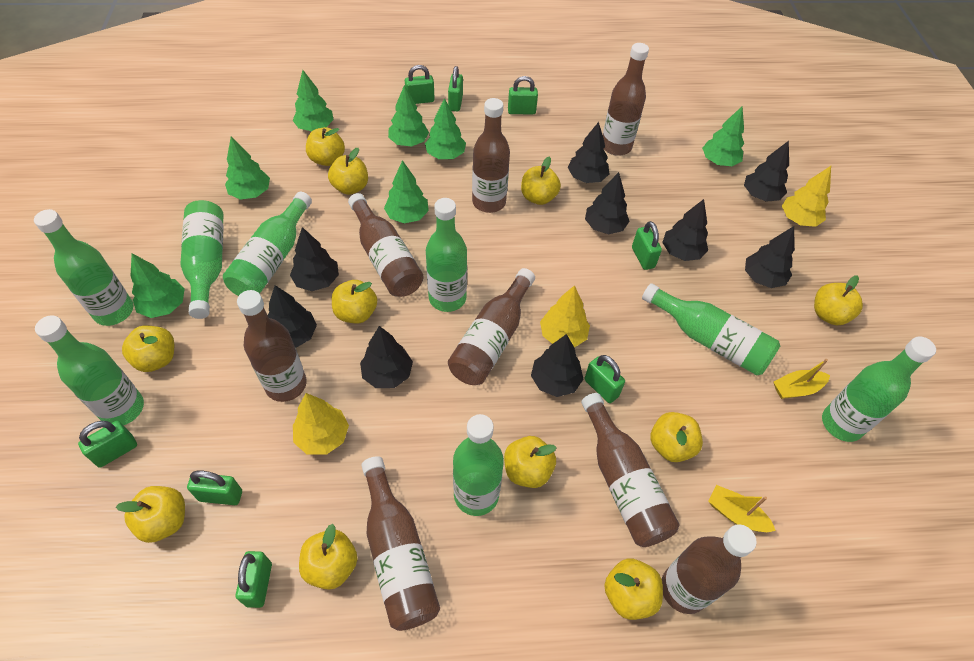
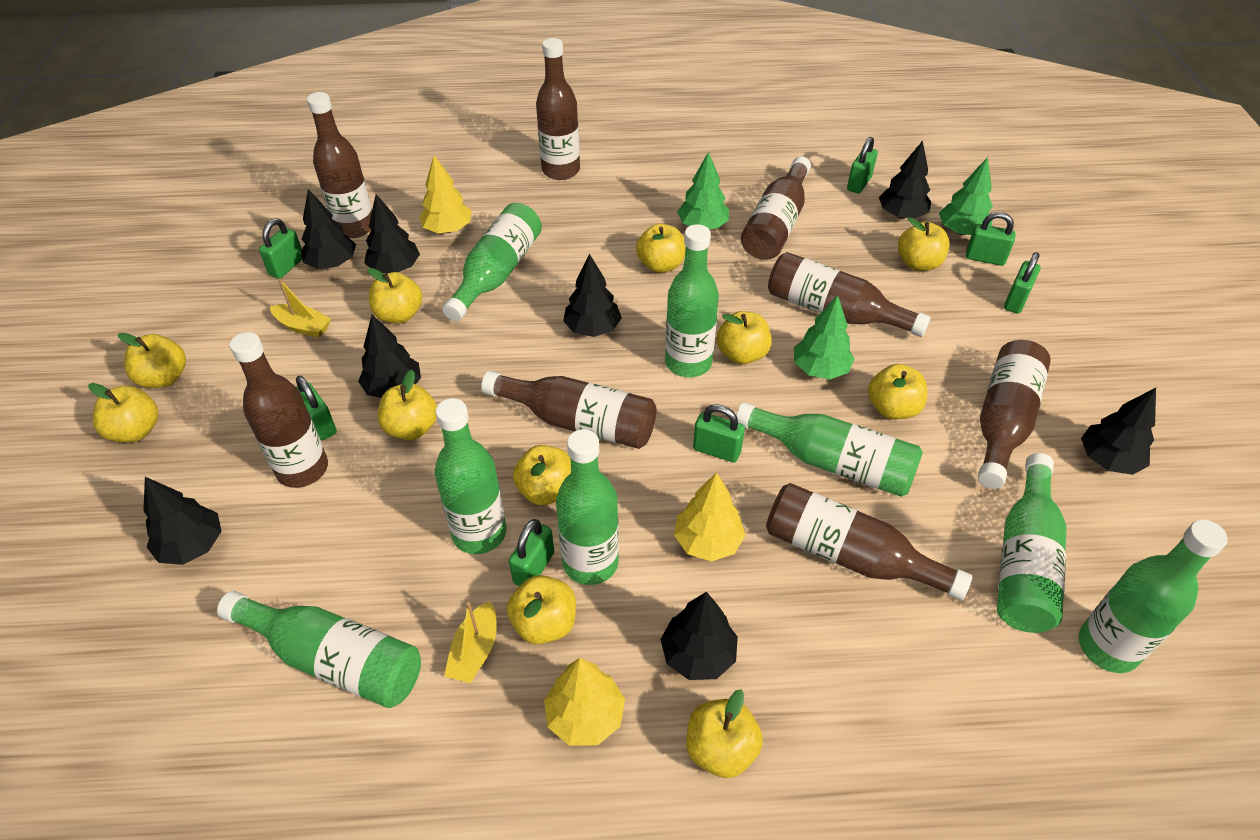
black tree: [268,285,317,348] [290,227,339,291] [360,326,413,388] [531,334,583,397] [568,122,609,183] [585,172,630,234] [662,199,708,261] [744,141,789,202] [745,226,795,288] = 9 -> [143,477,222,565] [301,189,356,269] [358,315,421,398] [364,194,420,273] [563,254,622,337] [660,592,738,680] [879,141,931,219] [1081,388,1156,475] = 8
green padlock: [78,421,137,468] [187,470,242,505] [235,551,272,608] [405,65,435,104] [448,66,463,111] [508,76,538,114] [585,355,625,403] [632,221,662,270] = 8 -> [259,218,302,279] [296,376,337,440] [509,519,554,586] [693,404,745,462] [847,137,878,194] [966,212,1016,266] [1004,252,1041,313] = 7
green tree: [131,253,185,318] [225,137,270,200] [292,70,334,131] [384,160,429,223] [388,85,429,146] [425,98,466,159] [702,106,744,166] = 7 -> [677,152,729,229] [794,295,854,380] [939,157,993,235] = 3

